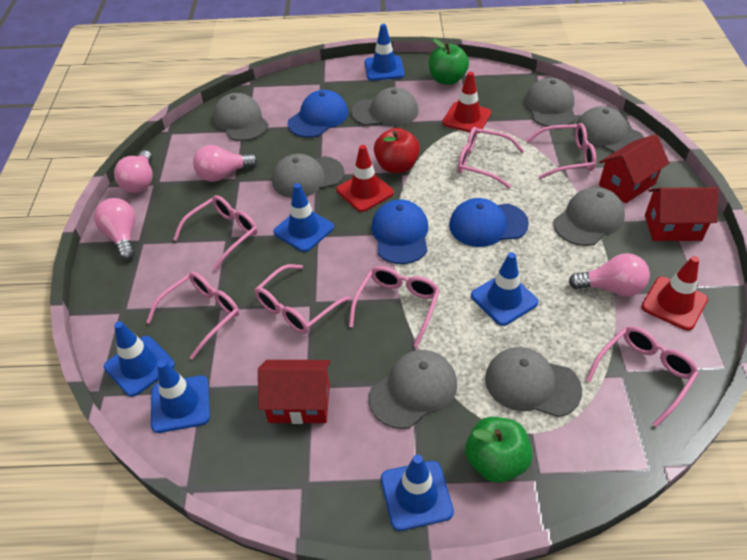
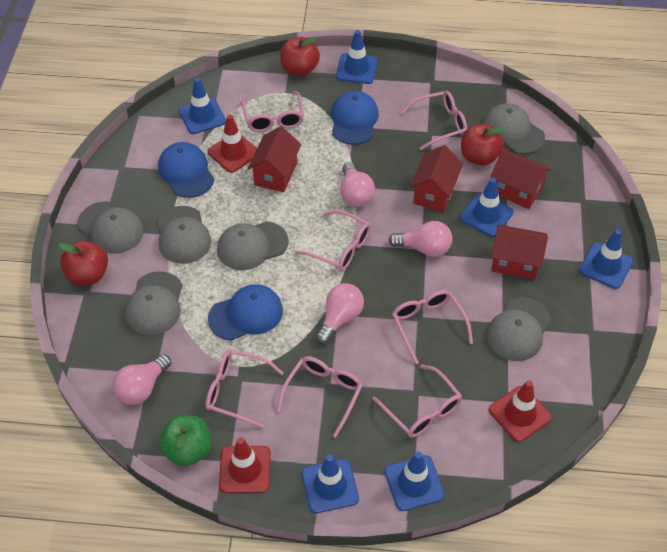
green apple: [429,39,469,85] [465,417,532,483] = 2 -> [159,415,212,467] = 1
grey cap: [213,93,269,141] [272,154,345,198] [351,87,418,126] [369,350,457,429] [485,347,582,417] [525,78,576,127] [554,187,625,246] [575,106,644,153] = 8 -> [77,201,144,254] [125,271,182,335] [157,206,211,264] [217,221,289,270] [483,103,545,154] [487,297,552,361] = 6
red apple: [374,128,420,173] = 1 -> [58,240,108,285] [280,37,320,76] [461,124,504,166] = 3
red house: [258,360,331,424] [599,134,669,203] [645,187,718,241] = 3 -> [248,126,301,192] [410,145,463,212] [490,150,551,209] [491,225,548,280] = 4

